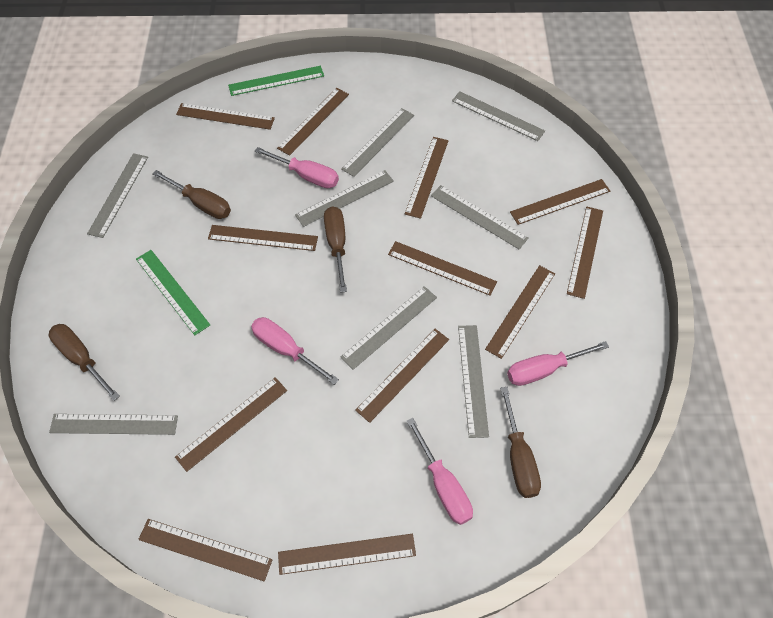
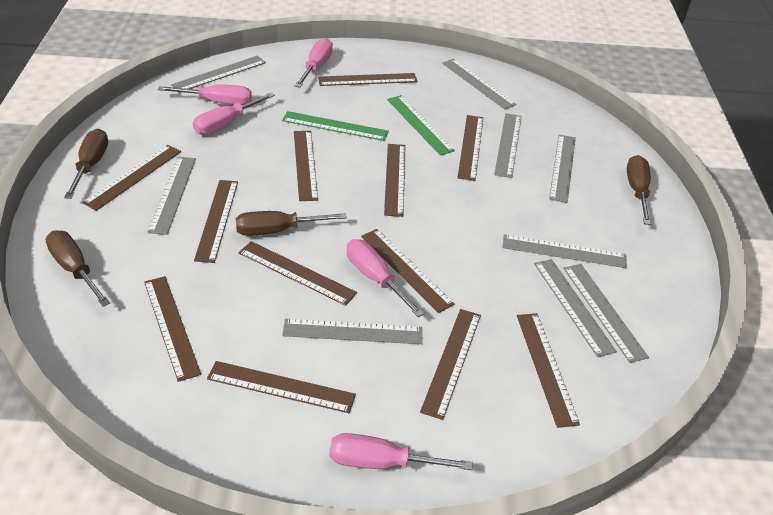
grey ruler: [49,414,178,435] [87,153,148,238] [295,170,394,227] [341,108,414,177] [341,286,437,370] [431,185,529,249] [452,91,545,141] [458,325,489,438] = 8 -> [147,157,196,235] [171,56,266,93] [282,319,422,344] [442,59,517,109] [494,113,522,178] [502,234,627,268] [534,259,617,357] [549,134,576,203] [563,264,649,363] = 9
pink screwdriver: [251,317,339,385] [255,147,339,188] [407,418,473,525] [507,341,609,386] = 4 -> [158,85,252,105] [193,92,275,134] [295,38,333,88] [330,433,473,470] [347,239,424,317] = 5

